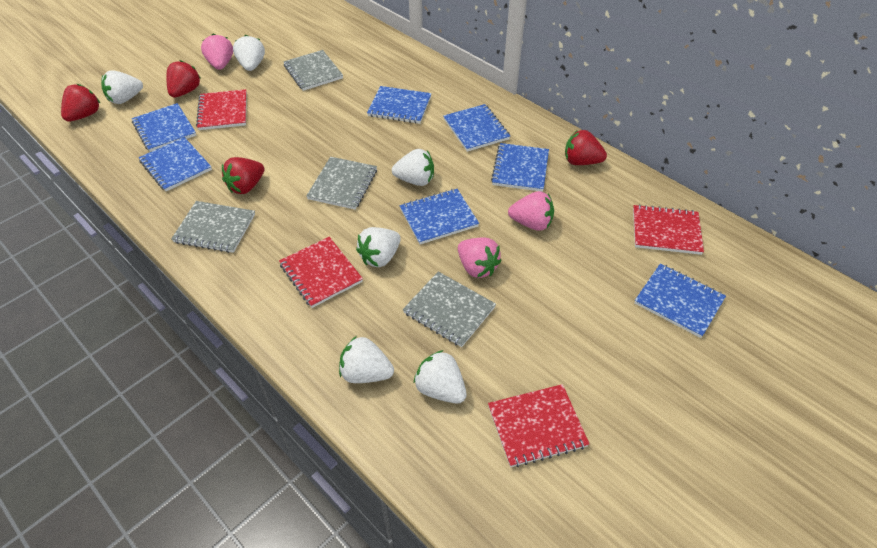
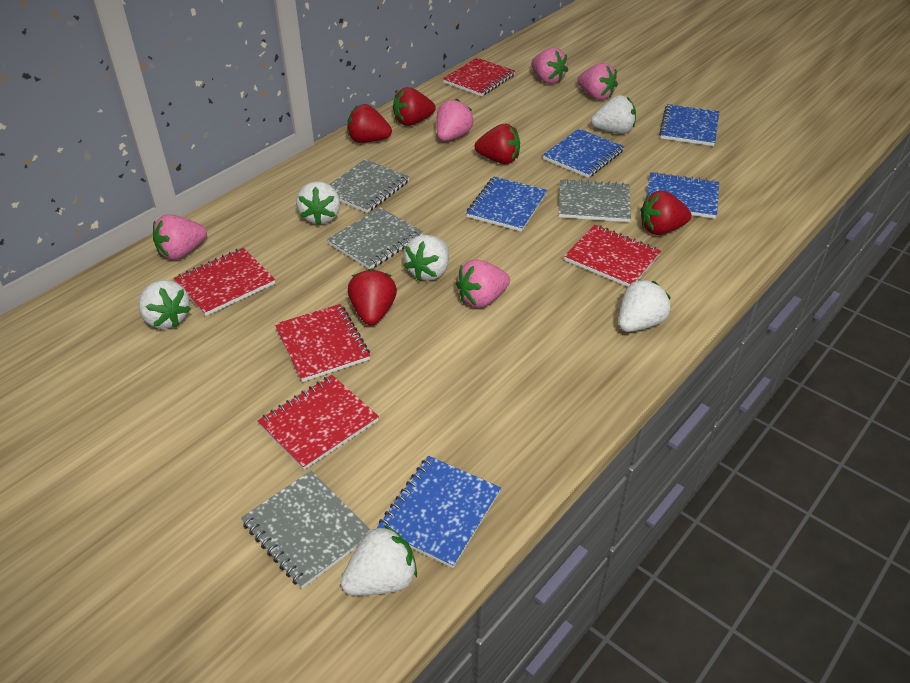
blue notebook: [132,103,196,152] [139,137,212,191] [367,86,432,124] [400,189,479,244] [443,104,510,152] [491,143,549,192] [634,263,726,338] = 7 -> [377,456,501,568] [466,177,547,232] [543,129,624,178] [646,172,719,219] [659,104,719,146] = 5
pink strawberry: [201,34,233,70] [458,237,502,278] [508,191,554,231] = 3 -> [153,214,207,260] [436,99,473,141] [456,259,510,308] [531,48,568,84] [577,63,618,100] = 5
red notebook: [196,89,247,130] [279,237,363,308] [488,384,589,467] [633,204,704,255] = 4 -> [174,248,275,316] [258,375,379,470] [275,304,370,382] [443,58,515,97] [564,225,661,287] = 5
red strawberry: [61,84,100,121] [166,60,200,98] [222,157,265,194] [565,130,607,165] = 4 -> [347,104,392,143] [348,268,397,325] [393,87,436,126] [475,124,520,164] [640,190,692,235] = 5

